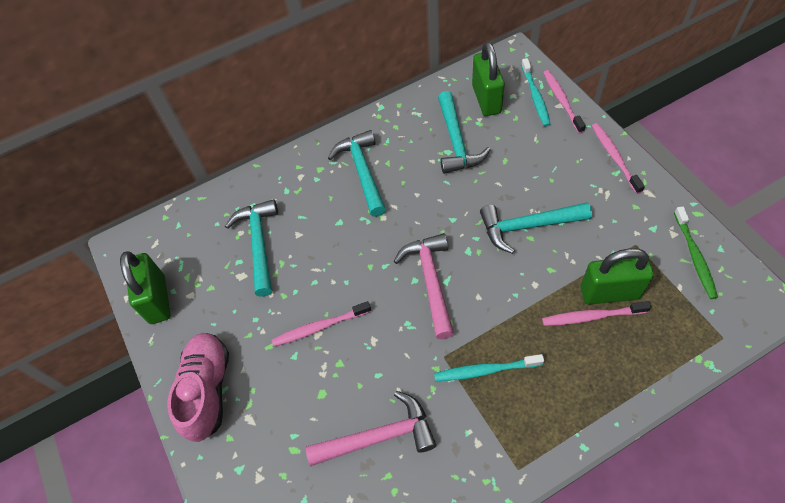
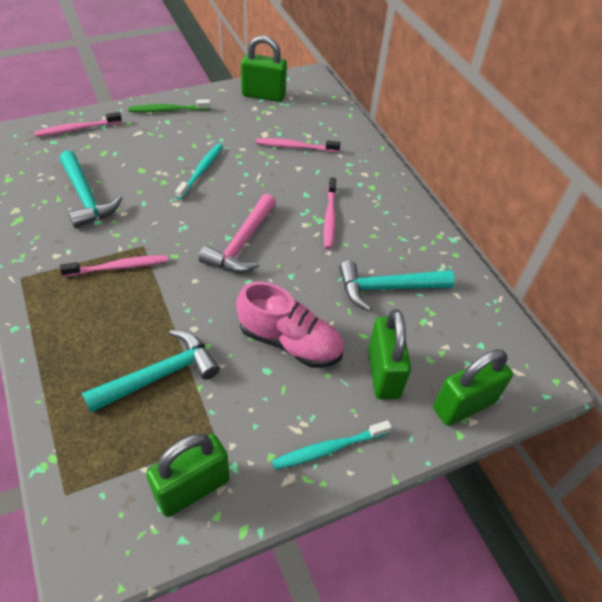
green padlock: [120,251,171,324] [472,42,505,116] [580,248,654,305] = 3 -> [146,433,230,517] [241,35,287,102] [368,309,411,399] [433,349,513,426] = 4
pink hammer: [306,391,436,467] [394,233,454,339] = 2 -> [199,194,276,273] = 1
turquoise hammer: [225,199,278,297] [328,130,386,217] [438,91,491,174] [480,202,592,254] = 4 -> [60,150,122,228] [82,330,220,413] [339,261,454,312] = 3

